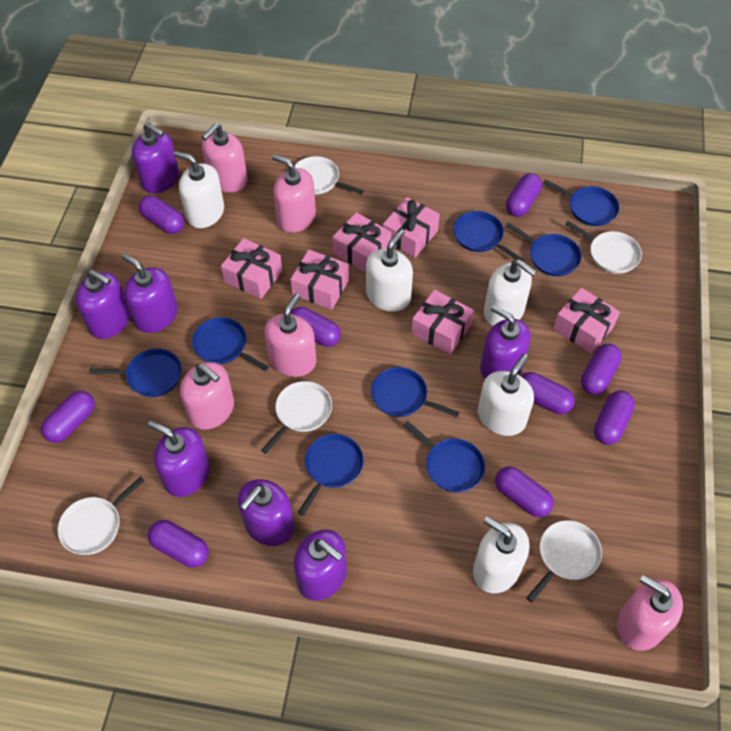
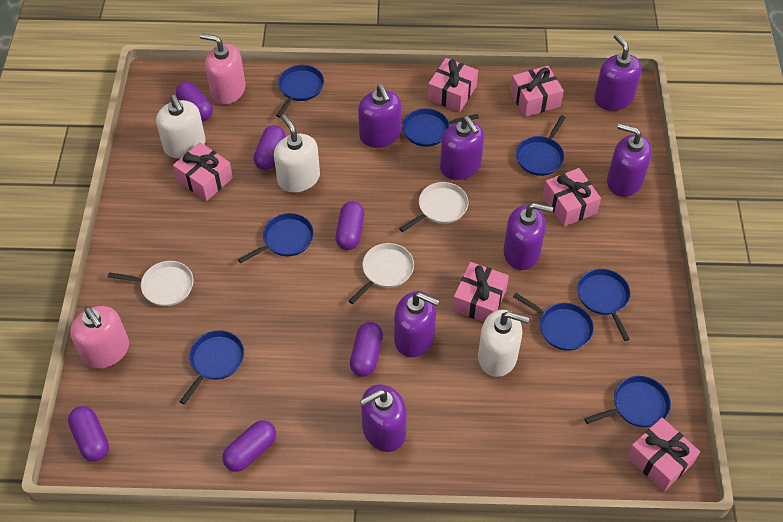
pink soap dispenser: [180,362,234,430] [202,123,248,192] [264,293,316,377] [272,154,316,233] [617,575,683,651] = 5 -> [70,306,129,369] [200,33,246,105] = 2
purple capsule: [41,391,95,443] [139,195,184,234] [148,520,209,568] [291,307,341,347] [495,466,554,517] [506,173,542,217] [521,372,575,414] [581,344,622,395] [594,391,635,445] = 9 -> [68,406,109,462] [176,82,213,121] [222,420,276,472] [253,125,286,170] [335,201,364,250] [350,322,383,377] = 6
white pan: [58,477,145,555] [261,381,332,454] [294,156,364,195] [526,520,602,603] [565,221,642,274] = 5 -> [108,261,194,306] [349,243,414,304] [399,182,469,232] = 3
white soap dispenser: [174,151,224,228] [366,229,413,312] [473,516,530,593] [478,354,534,436] [484,259,537,326] = 5 -> [156,95,206,158] [274,115,320,192] [478,310,529,377] = 3

